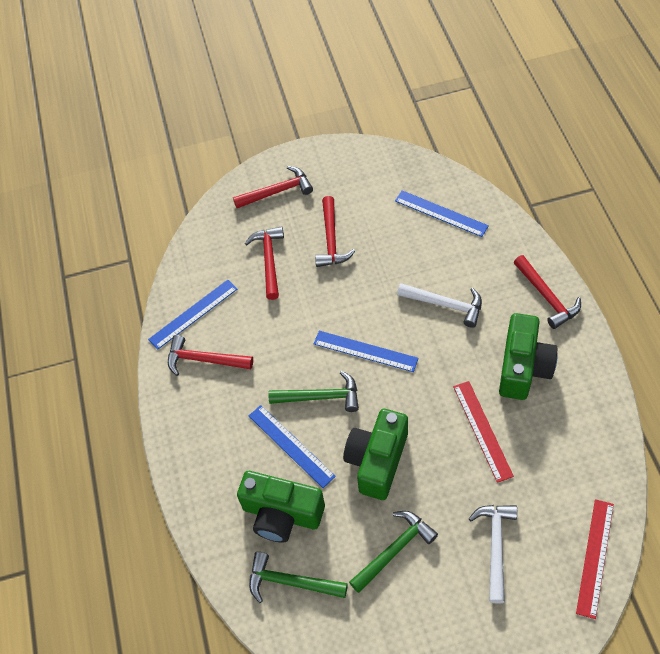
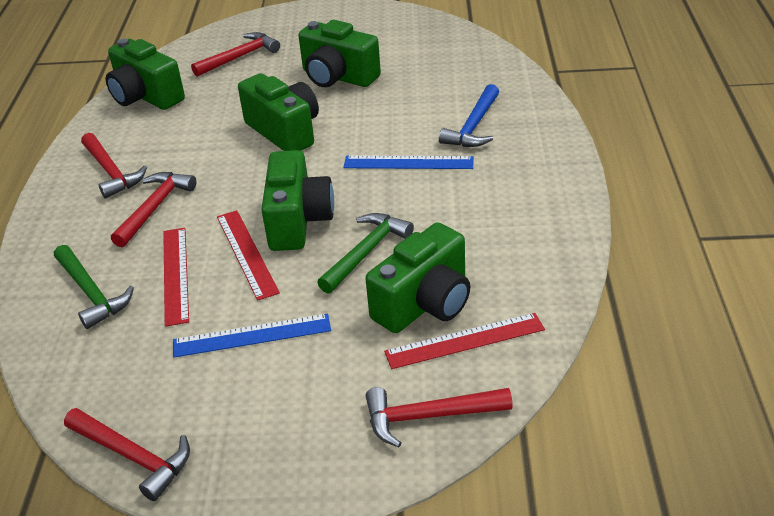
blue hammer: none = 0 -> [439,84,499,147] = 1
blue ruler: [148,280,237,350] [249,405,336,488] [314,331,419,372] [395,190,489,237] = 4 -> [173,313,331,358] [343,155,474,169] = 2
green camera: [237,471,325,542] [343,409,408,500] [499,313,558,400] = 3 -> [106,38,185,110] [238,73,319,151] [261,150,334,251] [298,20,381,87] [365,222,470,333] = 5
green hammer: [249,552,348,603] [268,371,359,412] [349,511,438,593] = 3 -> [54,245,134,329] [317,213,414,293] = 2
red ruler: [453,381,514,483] [576,499,614,619] = 2 -> [163,228,189,327] [217,210,280,301] [384,313,545,369] = 3
white hammer: [397,283,482,328] [469,505,517,604] = 2 -> none = 0

